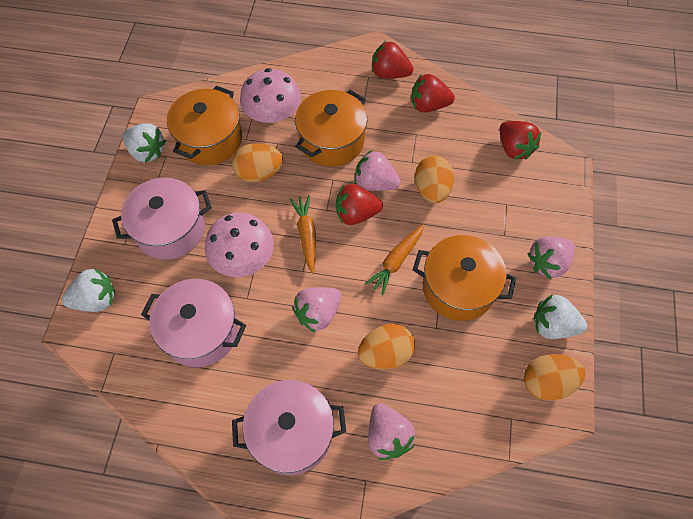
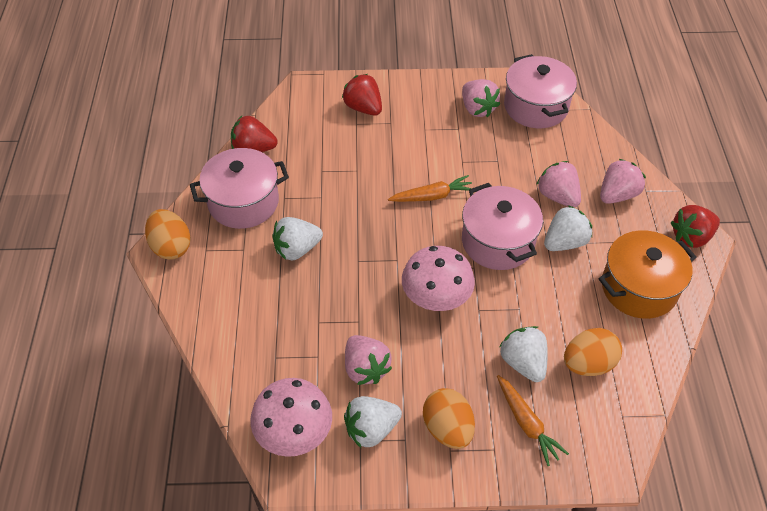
orange egg: [232,143,283,182] [358,324,415,370] [415,156,454,203] [524,354,586,401] = 4 -> [145,209,191,260] [423,388,475,449] [564,328,622,376] = 3
orange pot: [167,86,242,165] [295,90,367,167] [413,235,516,321] = 3 -> [598,230,697,319] = 1
red strawberry: [336,184,383,225] [372,41,413,79] [411,74,455,112] [499,121,541,159] = 4 -> [231,116,277,152] [342,74,382,116] [671,205,720,248] = 3
white strawberry: [62,268,115,312] [123,123,166,163] [533,294,587,339] = 3 -> [273,217,323,260] [344,396,402,449] [499,326,548,382] [544,205,592,251] = 4

